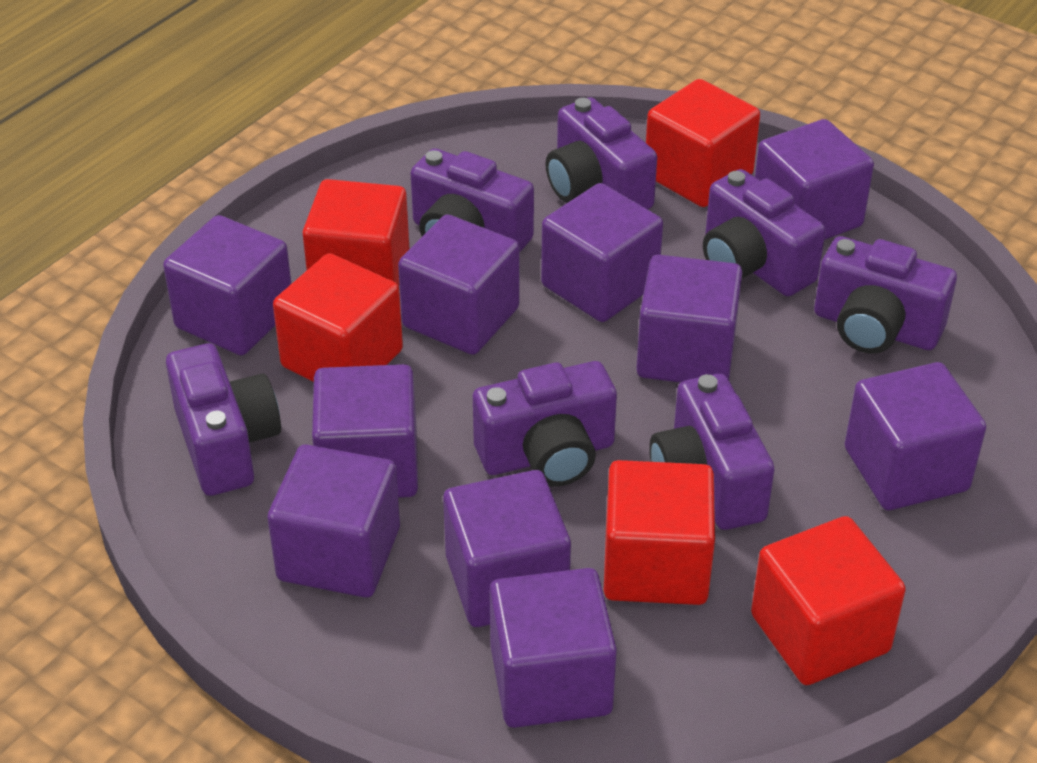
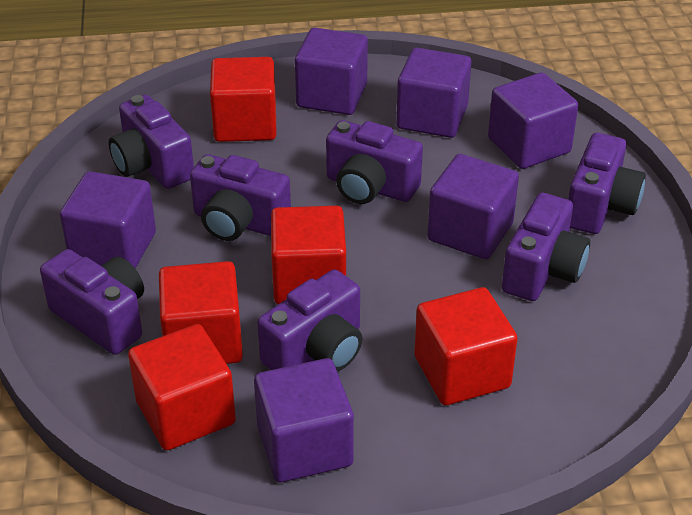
purple cube: [163,215,291,355] [267,444,400,598] [312,364,418,498] [398,214,520,355] [443,470,571,627] [489,568,617,728] [541,183,663,322] [636,255,742,383] [755,119,874,240] [845,362,986,510] = 10 -> [60,171,156,269] [254,358,354,482] [295,28,368,115] [396,48,471,138] [427,154,519,259] [488,72,578,169] = 6

